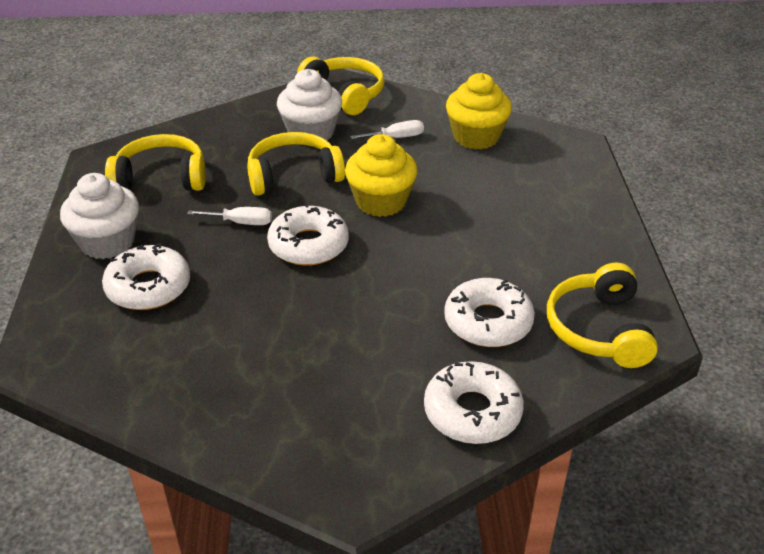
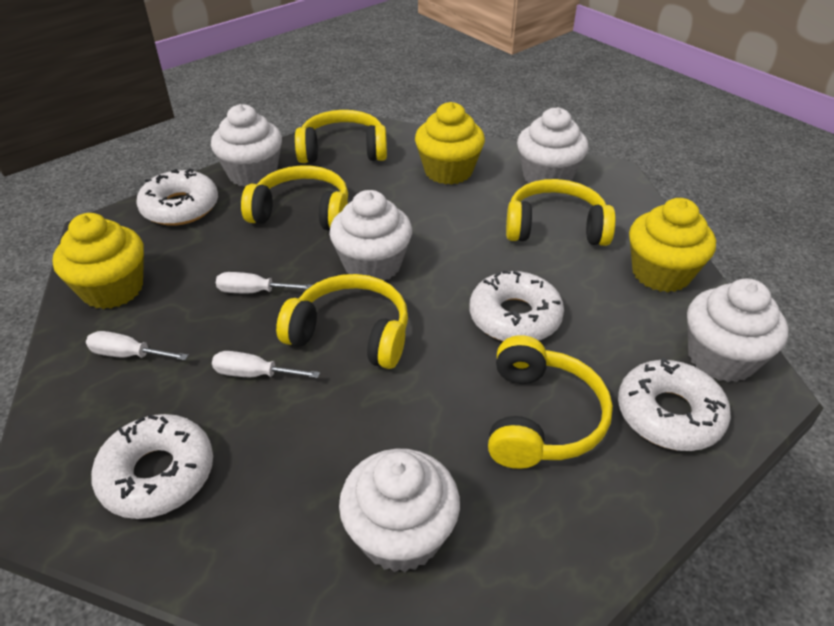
white cupcake: [60,173,139,259] [277,69,342,141] = 2 -> [211,104,282,187] [329,190,412,281] [339,449,460,572] [517,107,588,184] [687,279,789,382] = 5
white screwdriver: [187,207,272,225] [350,120,424,139] = 2 -> [86,331,188,360] [212,351,320,378] [216,272,313,293] = 3
yellow cupcake: [345,134,418,217] [446,73,512,150] = 2 -> [52,213,144,309] [415,102,485,185] [629,198,716,292] = 3
yellow headphones: [105,134,206,191] [247,132,345,196] [297,56,384,115] [547,262,658,368] = 4 -> [241,165,348,230] [276,274,408,369] [295,110,387,163] [488,335,613,469] [506,179,616,246] = 5

